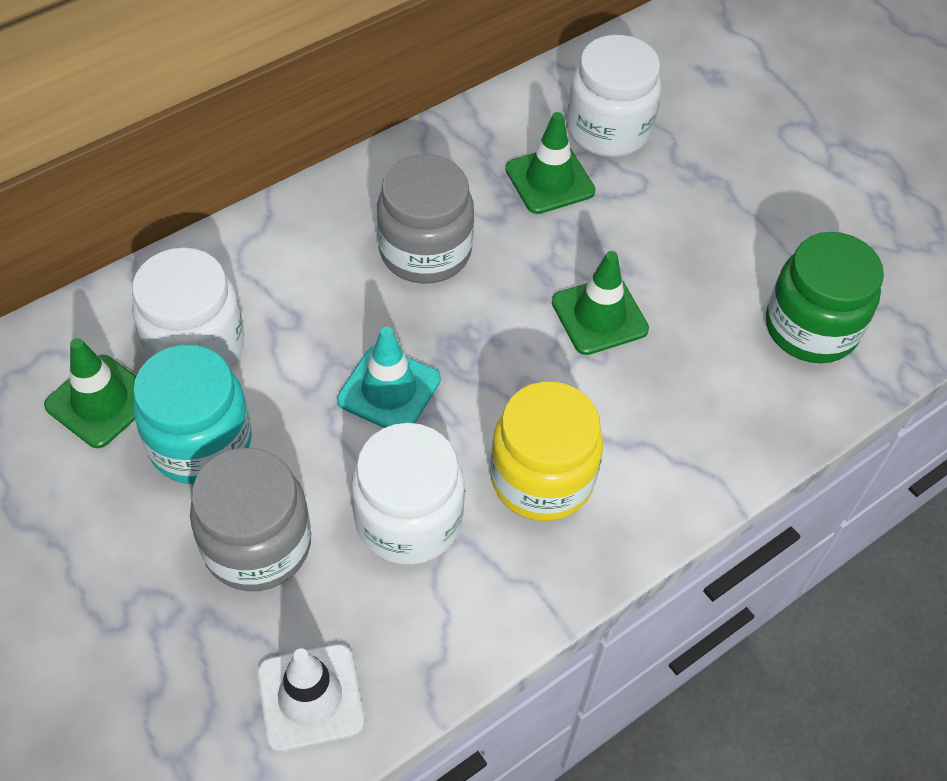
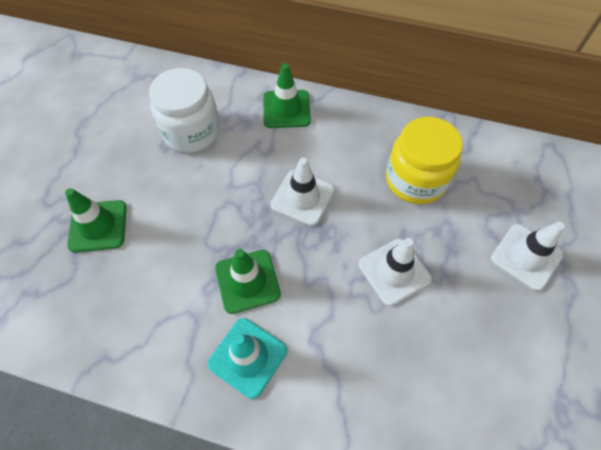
green jar: [766,232,884,363] = 1 -> none = 0
grey jar: [190,447,311,591] [377,154,474,284] = 2 -> none = 0
turquoise jar: [133,345,252,484] = 1 -> none = 0
white jar: [132,248,244,367] [351,423,465,565] [567,35,661,157] = 3 -> [149,68,220,153] = 1
white traffic cone: [257,644,364,752] = 1 -> [270,157,335,226] [359,238,432,306] [491,222,565,291] = 3

